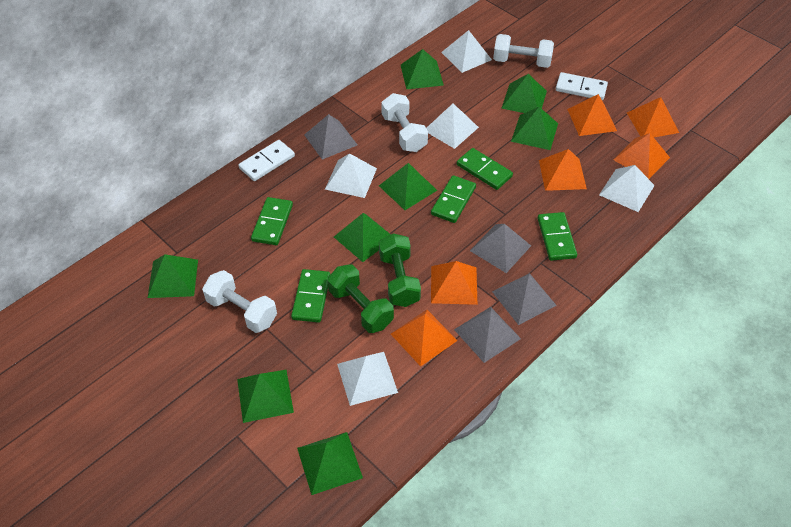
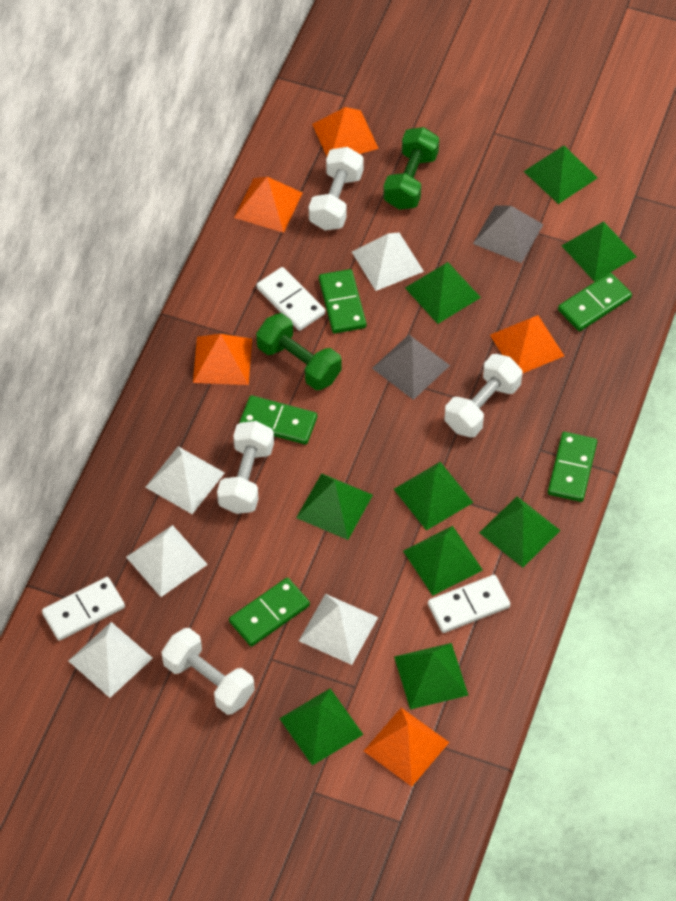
green pyramid: [148,254,198,298] [237,370,294,423] [297,432,363,495] [334,213,391,262] [379,163,437,210] [401,49,444,89] [502,74,547,113] [511,107,558,150] = 8 -> [279,688,364,766] [296,473,373,540] [394,462,474,531] [394,643,468,710] [403,526,483,596] [405,262,481,324] [479,497,561,568] [524,146,598,204] [562,221,637,282] = 9
grey pyramid: [304,114,357,160] [454,307,521,363] [470,224,531,273] [492,273,557,325] = 4 -> [372,335,450,400] [473,205,544,263] = 2
orange pyramid: [391,310,458,366] [431,261,477,305] [539,149,587,191] [567,94,617,136] [613,133,670,179] [627,97,679,137] = 6 -> [193,334,252,385] [234,177,302,233] [312,107,379,156] [364,708,449,787] [490,315,564,374] = 5
white domino: [239,140,295,181] [556,72,608,100] = 2 -> [42,577,125,641] [257,267,325,331] [428,575,510,633] = 3
white dumbbell: [202,270,277,333] [381,93,428,152] [493,34,554,68] = 3 -> [161,628,255,715] [217,421,274,514] [309,147,364,230] [444,354,522,437] = 4

